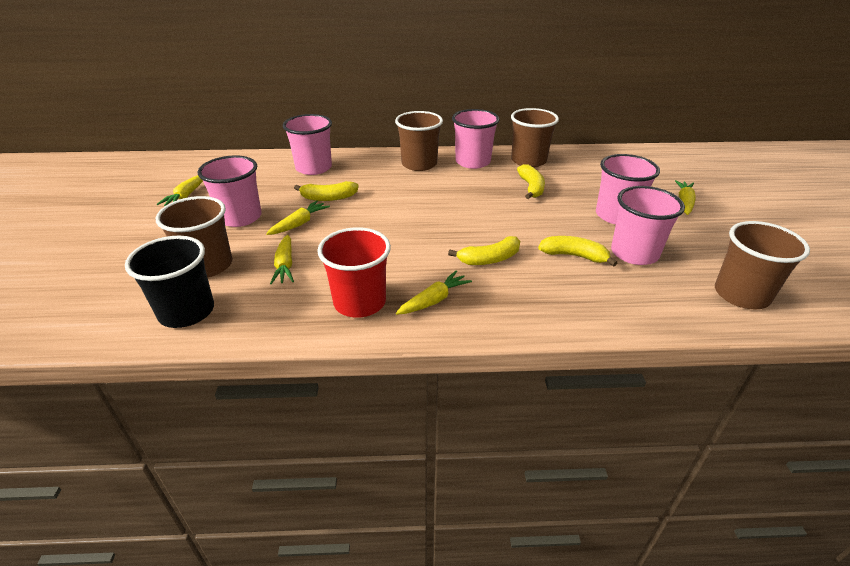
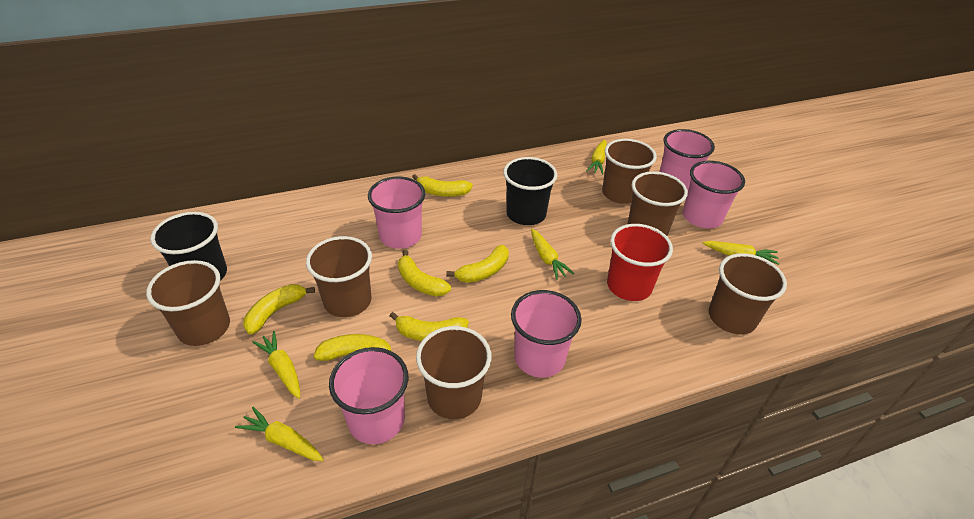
black cup: [125,236,214,328] = 1 -> [150,212,227,281] [503,157,557,225] = 2
brown cup: [156,196,232,277] [395,111,443,171] [511,108,559,168] [715,221,810,309] = 4 -> [146,260,230,346] [306,236,372,317] [416,326,492,419] [602,139,657,204] [628,171,688,236] [709,253,787,334] = 6
yellow banana: [294,181,359,201] [448,236,520,265] [517,164,545,199] [538,236,617,267] = 4 -> [243,284,315,335] [314,334,391,361] [390,312,469,341] [398,250,451,297] [412,174,473,197] [446,245,509,283] = 6

